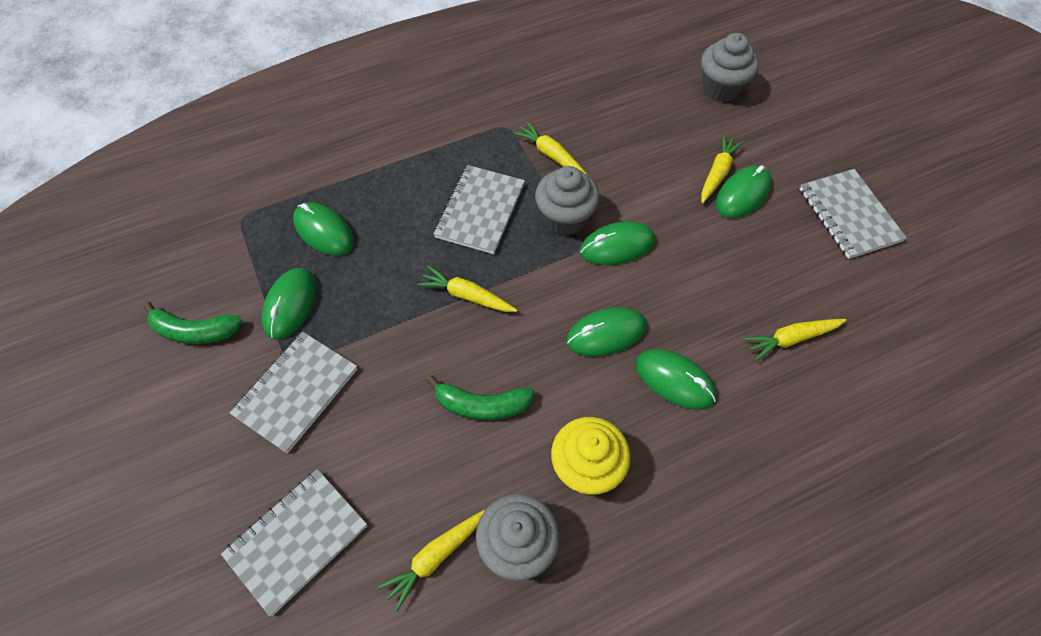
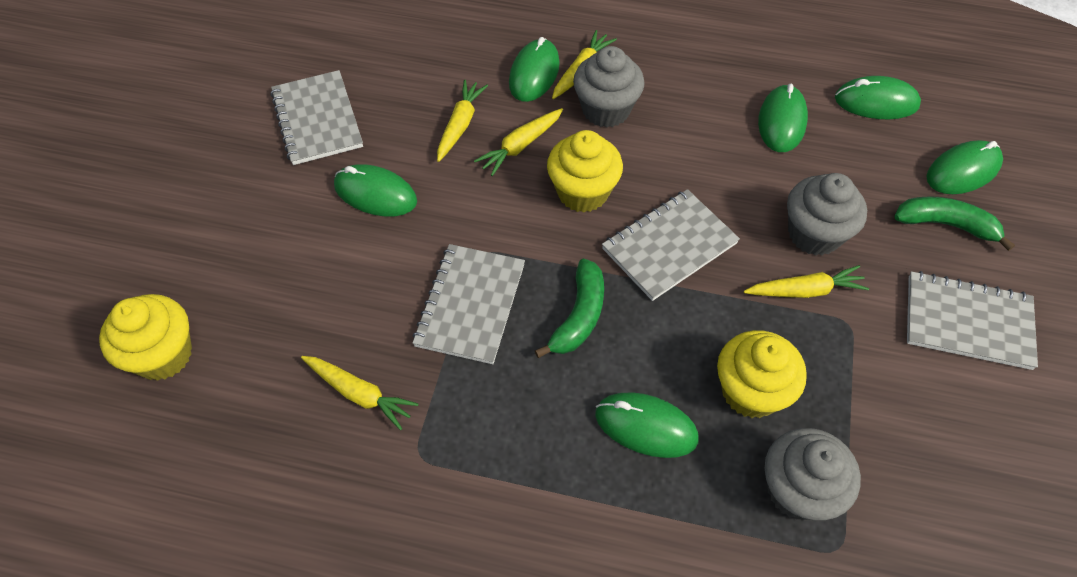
yellow cupcake: [551,417,631,495] = 1 -> [99,294,192,381] [547,130,623,213] [717,330,807,418] = 3

